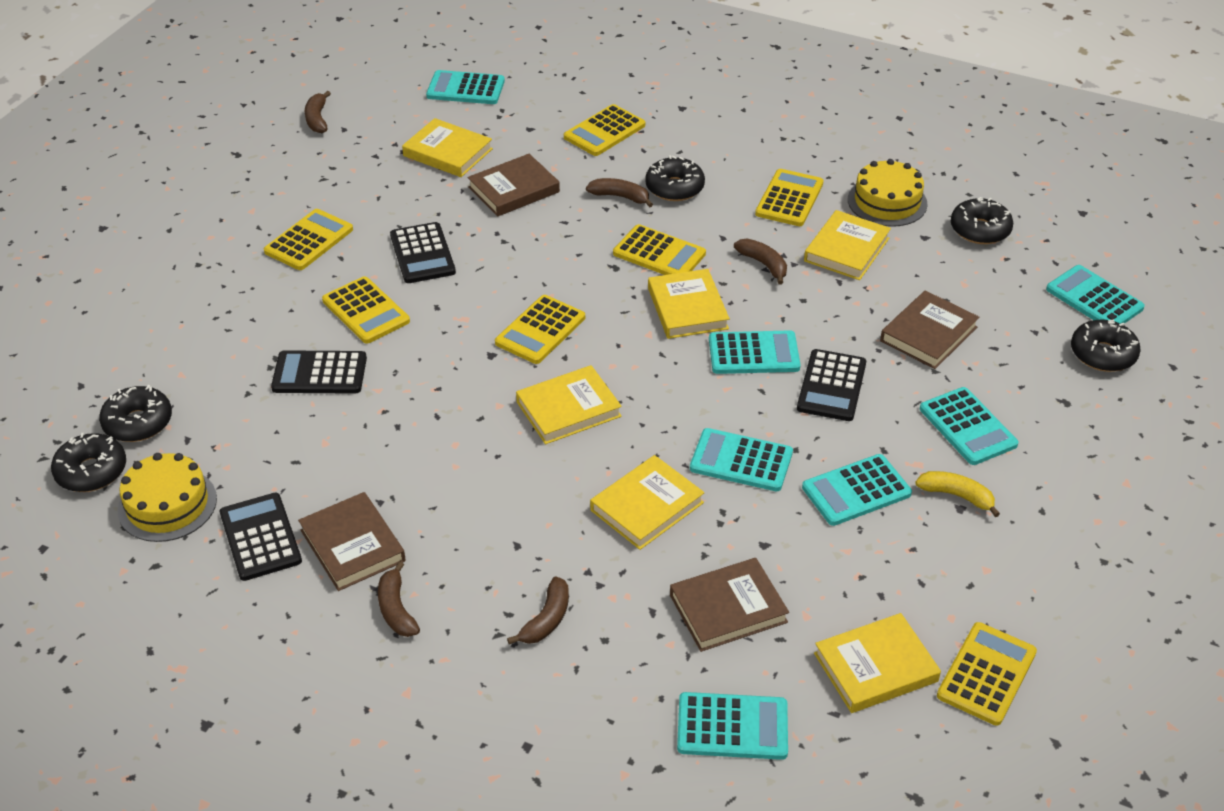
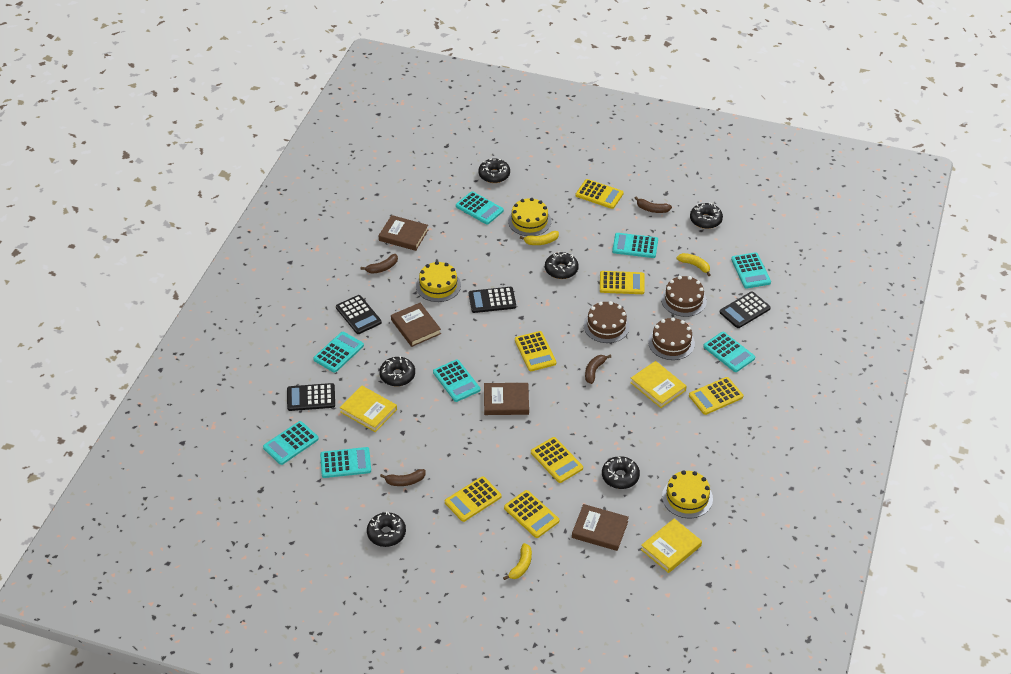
black donut: [51,433,126,492] [99,385,172,442] [645,155,705,201] [951,197,1013,244] [1071,319,1141,372] = 5 -> [367,512,406,547] [379,356,415,386] [478,159,510,183] [545,251,579,279] [602,456,640,489] [690,203,723,229] = 6
brown banana: [304,91,331,133] [378,561,420,637] [507,576,569,645] [586,178,653,207] [734,239,787,285] = 5 -> [361,254,398,274] [380,469,426,486] [585,354,611,384] [635,197,672,213] = 4
brown cake: none = 0 -> [584,301,630,343] [648,317,695,360] [661,276,707,317] = 3
turquoise calculator: [426,70,505,104] [677,692,788,760] [690,428,793,491] [709,330,801,374] [802,454,912,526] [920,387,1019,465] [1046,265,1145,324] = 7 -> [263,421,319,465] [313,332,364,373] [320,447,371,478] [433,359,480,402] [456,191,504,225] [612,233,658,258] [703,332,755,372] [731,252,771,289] = 8
yellow banana: [915,471,1000,517] = 1 -> [503,543,532,580] [520,231,559,245] [677,253,710,276] = 3
yellow book: [402,118,493,177] [516,365,622,444] [590,455,705,550] [648,269,730,339] [804,210,891,280] [814,613,941,713] = 6 -> [340,386,397,432] [630,361,686,408] [641,518,702,573] = 3
yellow cake: [118,453,217,542] [848,159,928,227] = 2 -> [416,261,461,302] [508,198,551,236] [662,470,713,518] = 3

